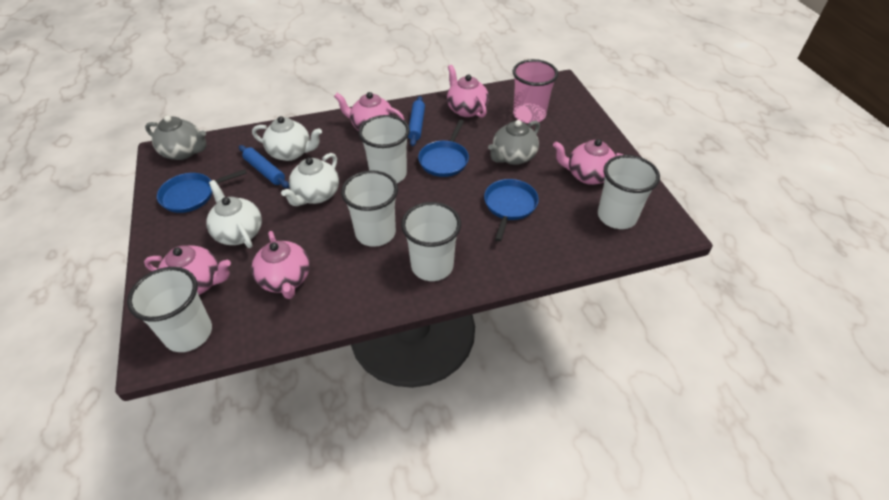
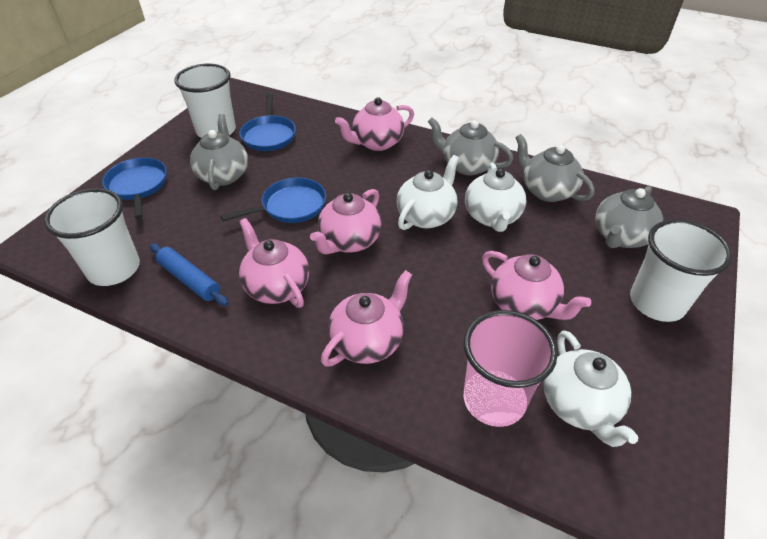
blue rolling pin: [239,145,289,188] [408,96,425,146] = 2 -> [150,243,229,306] = 1
grey teapot: [145,115,206,160] [488,120,540,165] = 2 -> [190,114,248,190] [428,118,513,175] [515,134,595,202] [595,186,663,248] = 4
white cup: [127,267,212,352] [341,170,398,247] [359,115,410,183] [401,202,461,281] [598,155,660,229] = 5 -> [44,188,140,286] [174,64,236,138] [630,219,733,322] = 3

